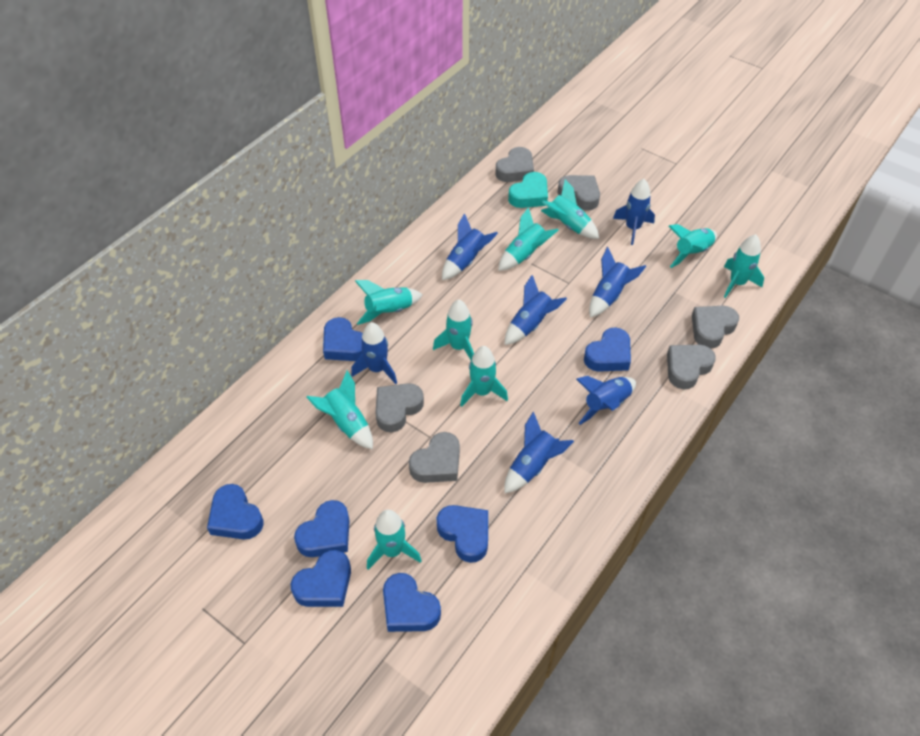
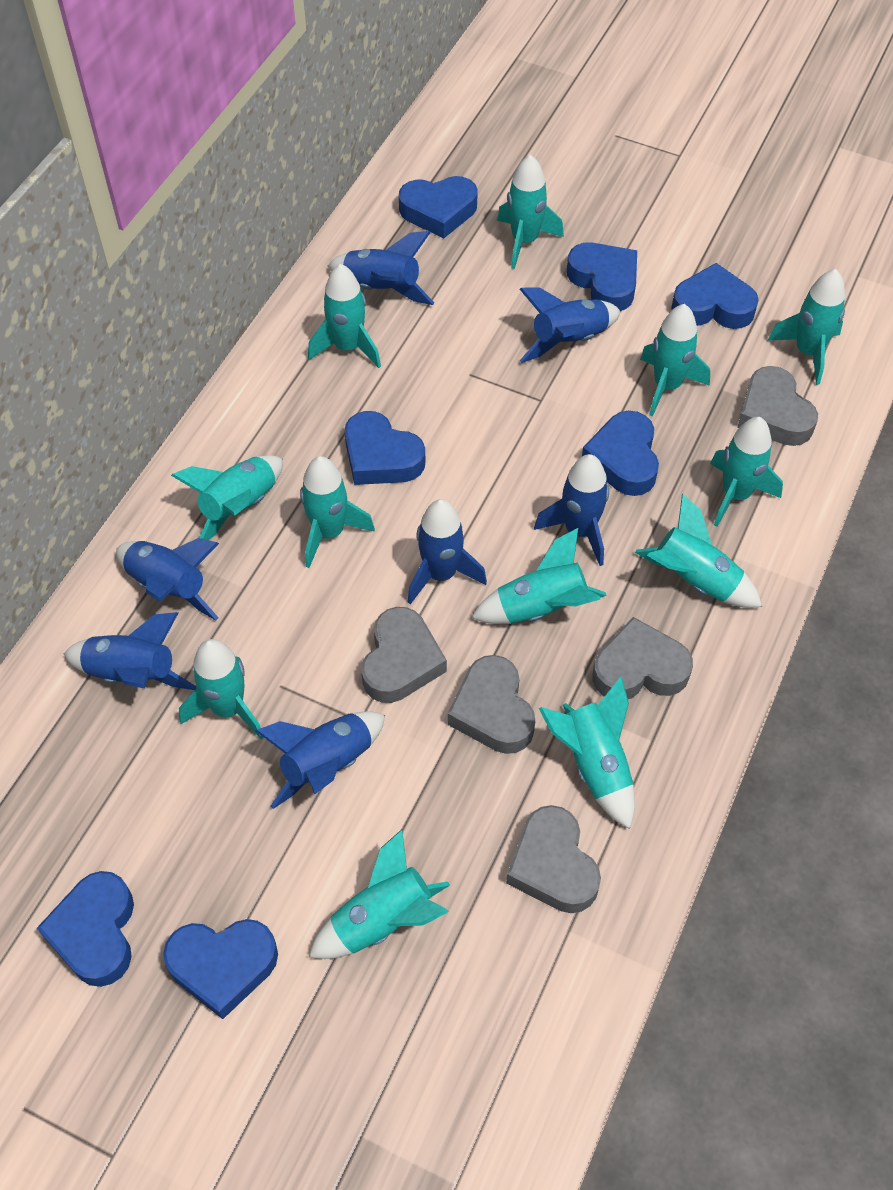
grey heart: [376,383,424,432] [409,432,460,483] [495,147,534,182] [557,175,600,210] [667,344,716,389] [692,306,739,348] = 6 -> [361,607,447,703] [448,655,535,754] [506,805,601,913] [592,617,693,699] [737,366,818,446] = 5
turquoise heart: [508,172,548,208] = 1 -> none = 0
turquoise rocket: [306,370,373,449] [355,280,422,325] [367,509,422,570] [433,300,474,361] [460,346,508,407] [498,207,558,271] [541,179,599,239] [669,224,717,268] [724,234,764,298] = 9 -> [171,455,283,540] [179,639,264,739] [300,456,375,568] [308,264,381,368] [309,829,450,959] [471,528,607,624] [497,155,564,269] [539,677,635,829] [635,494,762,608] [640,304,710,416] [710,417,783,527] [767,269,845,385] = 12

